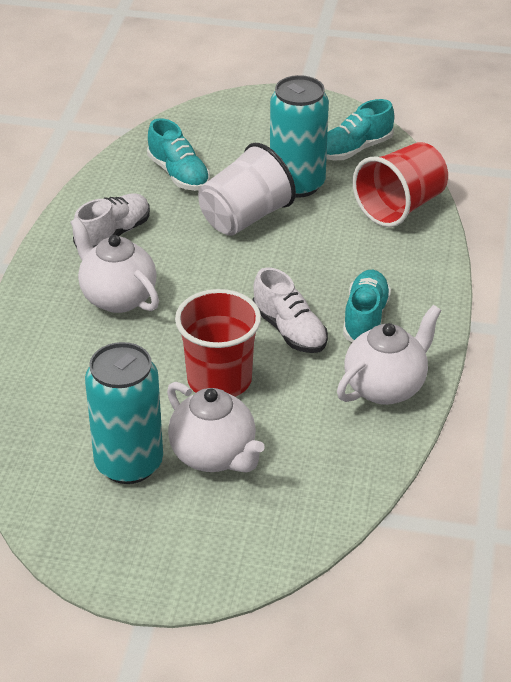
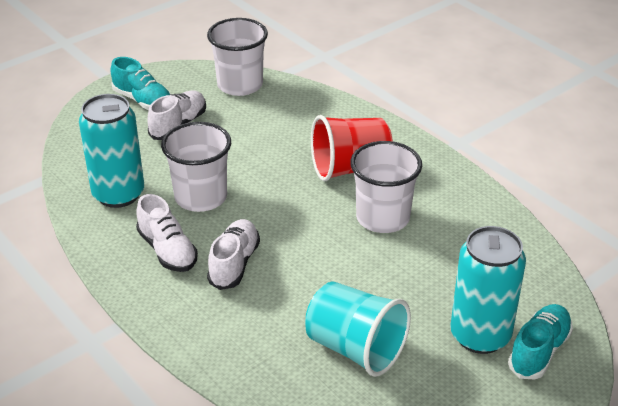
red cup: [175,289,261,397] [353,142,448,227] = 2 -> [311,115,393,181] = 1
turquoise cup: none = 0 -> [305,281,411,377] = 1
turquoise shoe: [147,118,210,191] [326,99,394,160] [343,270,391,342] = 3 -> [111,57,171,110] [508,304,573,380] = 2
white cup: [198,143,296,236] = 1 -> [161,122,231,212] [207,18,268,96] [350,141,422,233] = 3
white shoe: [72,194,150,248] [253,268,328,353] = 2 -> [136,194,198,272] [147,90,206,140] [207,219,260,290] = 3
white teapot: [70,217,159,313] [167,382,265,472] [337,305,442,405] = 3 -> none = 0

